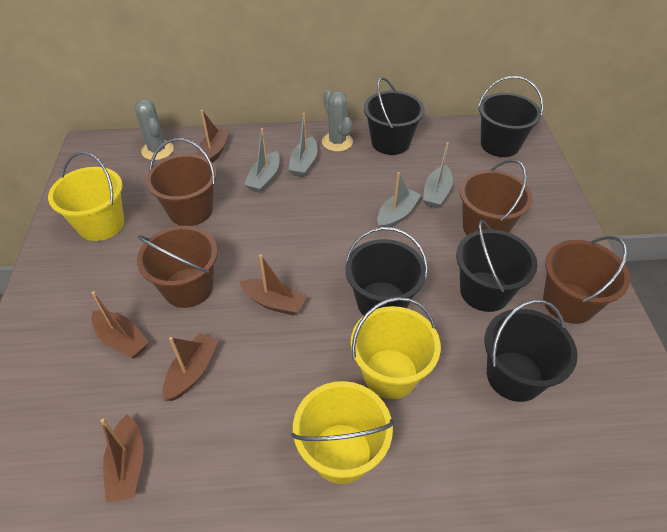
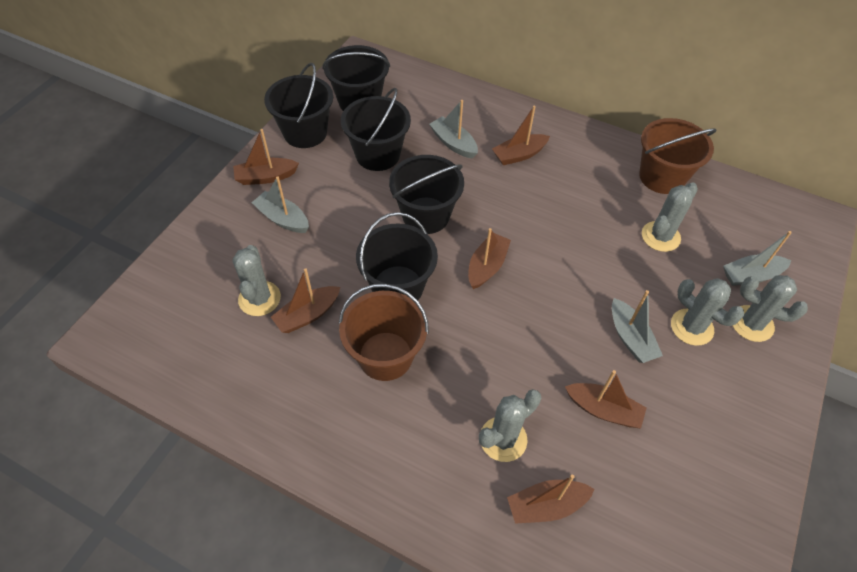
brown boat: [91,291,149,358] [100,414,143,502] [163,333,219,401] [197,110,230,163] [240,254,307,316] = 5 -> [233,129,299,185] [271,268,340,333] [468,228,511,289] [492,106,550,165] [507,474,595,524] [565,370,647,428] = 6
brown bucket: [137,226,217,308] [146,138,217,226] [460,159,533,235] [543,236,630,324] = 4 -> [339,284,429,381] [639,118,716,194] = 2
grey cactus: [135,99,174,160] [322,90,353,152] = 2 -> [232,245,281,316] [479,389,541,462] [642,182,698,252] [671,278,744,346] [732,275,808,342] = 5
yellow bucket: [48,152,124,241] [291,381,394,484] [351,297,441,399] = 3 -> none = 0

